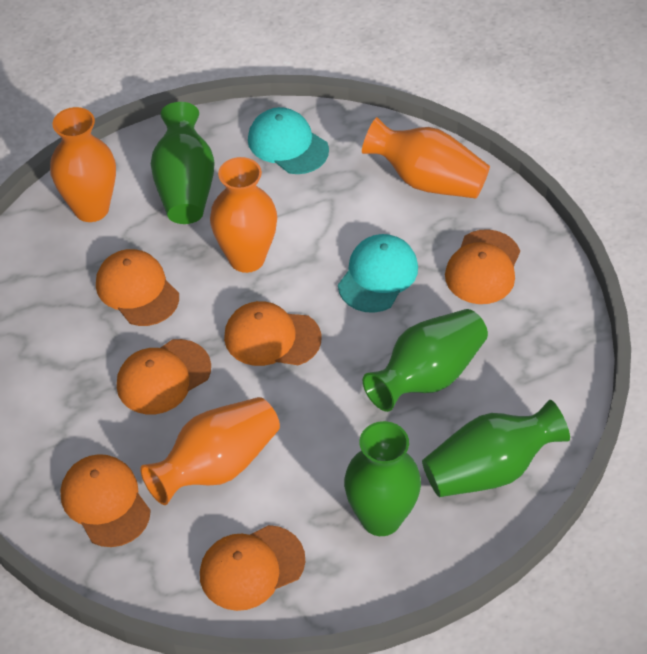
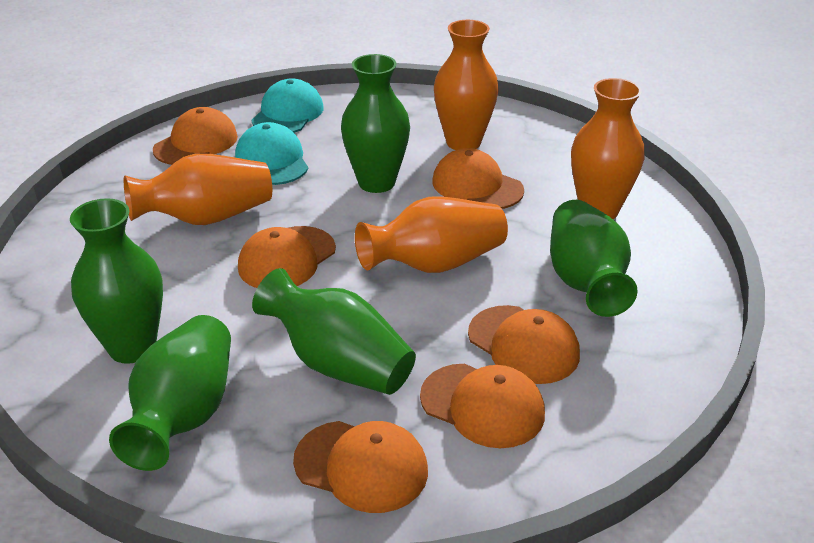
green vase: [151,102,215,224] [344,421,421,536] [363,309,488,412] [422,400,570,497] = 4 -> [70,198,163,364] [109,315,231,471] [252,268,416,395] [341,54,410,193] [550,200,638,317] = 5

